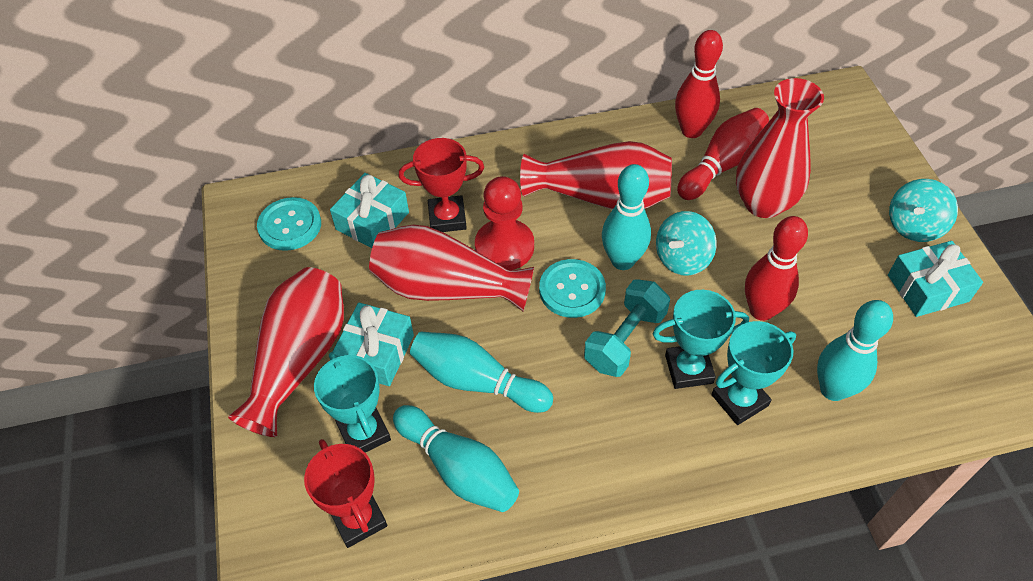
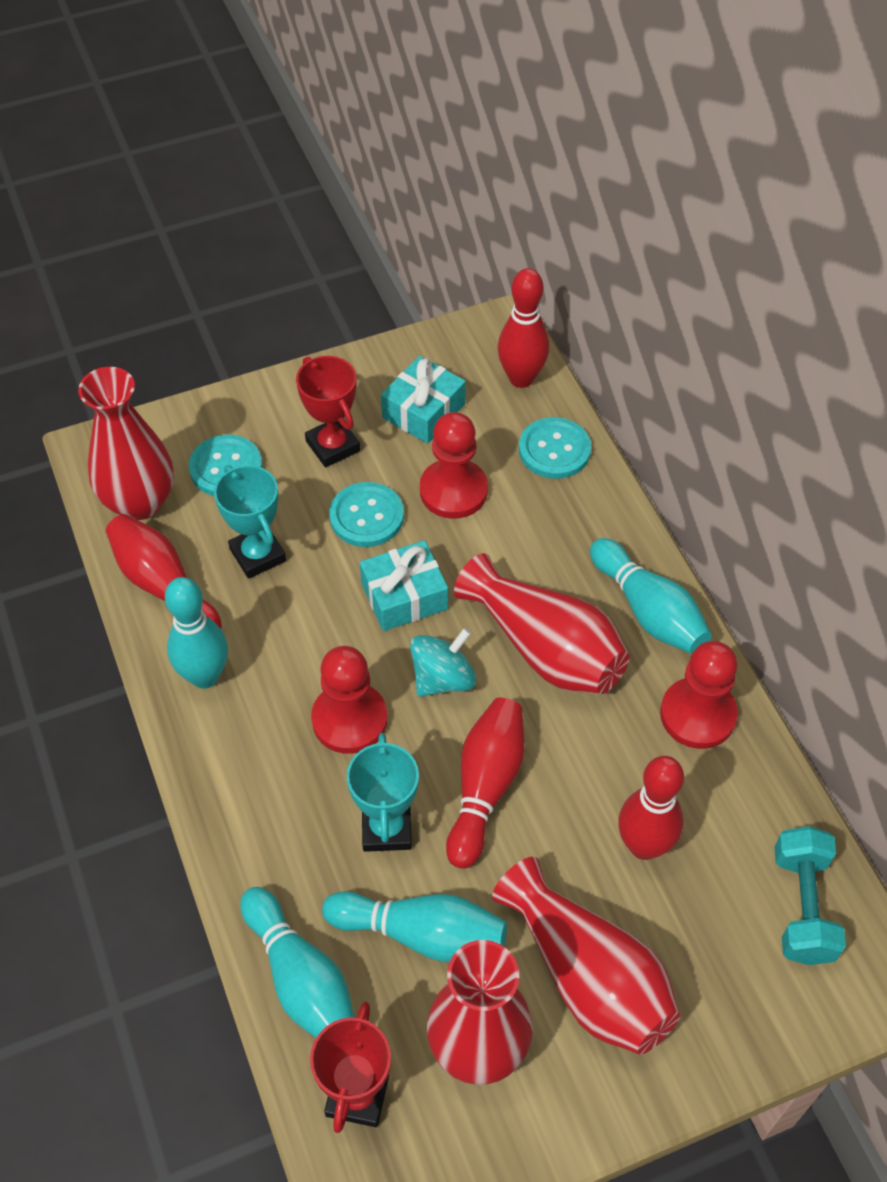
red bowling pin: [675,30,723,138] [677,108,769,200] [745,216,808,321] = 3 -> [106,514,222,629] [446,698,525,869] [497,268,550,388] [618,756,684,860] = 4
red pawn: [475,176,534,270] = 1 -> [311,646,388,754] [420,412,488,519] [660,641,738,749] = 3
turquoise button: [257,197,321,251] [539,259,606,318] = 2 -> [189,435,262,496] [329,482,404,547] [519,417,591,479] = 3
turquoise gift: [330,173,409,248] [332,302,414,386] [888,241,983,317] = 3 -> [360,540,448,631] [381,356,466,444] = 2
turquoise spinning top: [656,211,717,276] [889,179,958,242] = 2 -> [410,628,477,697] = 1
turquoise trophy: [314,352,391,453] [653,290,749,389] [712,321,796,425] = 3 -> [214,465,286,579] [347,733,419,852] = 2

